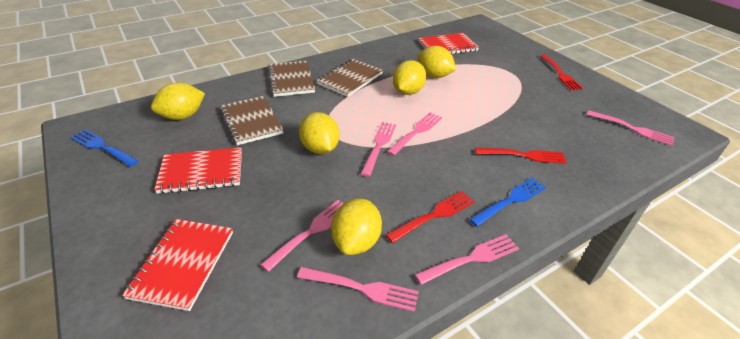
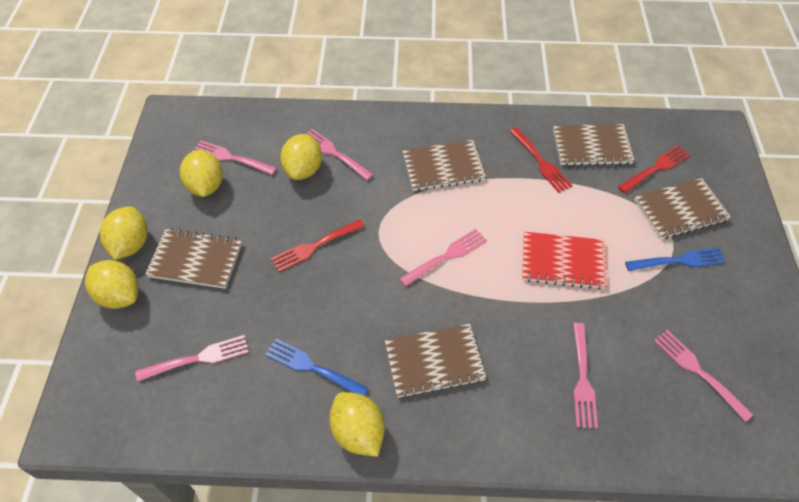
brown notebook: [220,96,284,145] [268,61,315,97] [316,59,383,97] = 3 -> [145,228,242,289] [385,324,486,398] [402,140,486,191] [553,124,635,166] [634,178,731,239] = 5
red notebook: [122,219,233,311] [154,148,242,194] [418,33,479,54] = 3 -> [522,232,607,290] = 1

